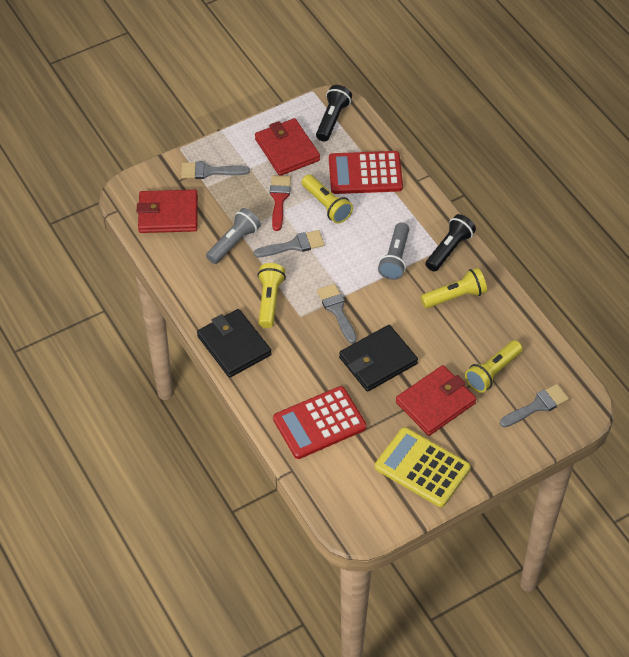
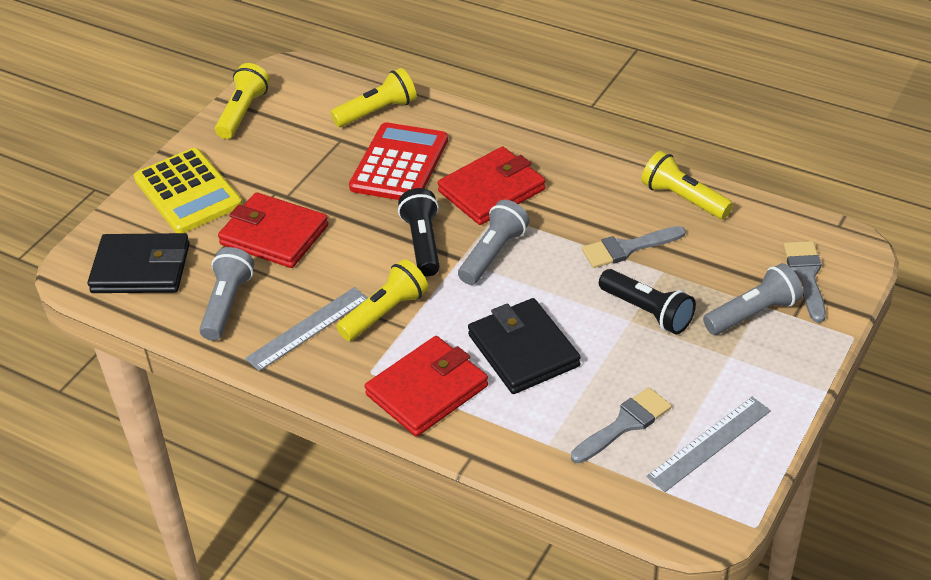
grey brush: [181,161,250,179] [254,230,325,257] [317,284,357,344] [500,384,569,428] = 4 -> [571,387,672,463] [582,226,686,268] [784,241,826,323] = 3
grey flashlight: [206,208,261,264] [378,222,409,280] = 2 -> [199,247,254,341] [458,200,530,285] [703,263,803,335] = 3
grey ruler: none = 0 -> [245,287,368,371] [646,397,771,492] = 2
red brush: [270,175,291,231] = 1 -> none = 0
red calculator: [273,386,367,459] [329,151,403,194] = 2 -> [349,122,448,200] = 1

